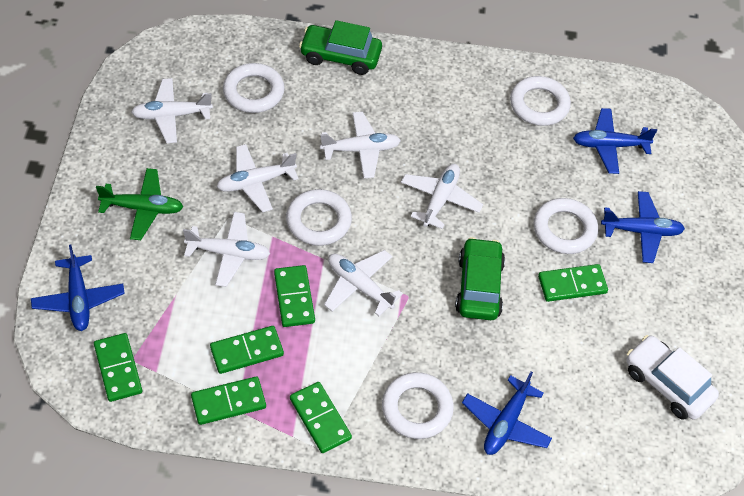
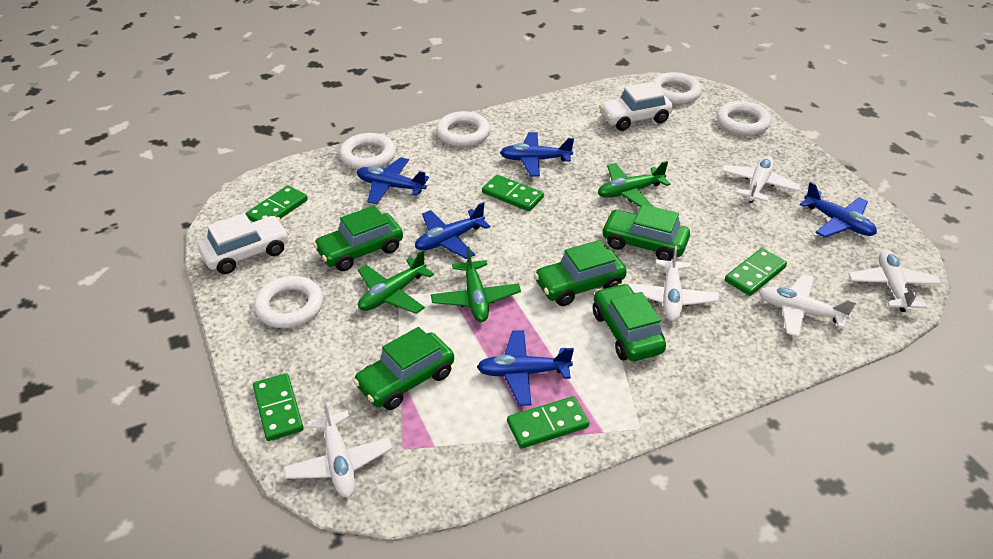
blue plane: [31,245,125,331] [462,372,552,455] [573,108,657,174] [601,191,685,263] = 4 -> [357,157,429,204] [415,202,490,259] [477,330,574,406] [500,132,574,176] [800,182,877,238] = 5
green car: [299,20,382,75] [455,237,505,320] = 2 -> [313,205,403,271] [353,327,454,410] [534,240,627,306] [593,283,666,361] [601,204,690,261] = 5
green domino: [94,333,142,402] [191,377,266,425] [210,326,284,374] [274,265,315,327] [290,382,352,453] [538,264,608,302] = 6 -> [246,185,308,222] [253,373,304,441] [482,175,544,211] [507,396,589,449] [725,248,787,296] = 5
green plane: [96,168,183,240] = 1 -> [358,250,434,314] [431,246,521,322] [598,161,671,207] = 3
white car: [626,335,719,419] = 1 -> [198,213,289,274] [599,82,673,131] = 2
white plane: [131,78,213,143] [183,212,270,287] [217,144,299,212] [320,112,401,178] [324,250,403,316] [401,164,483,229] = 6 -> [283,399,392,498] [628,246,719,321] [721,156,800,203] [759,274,856,337] [849,249,941,312] = 5

